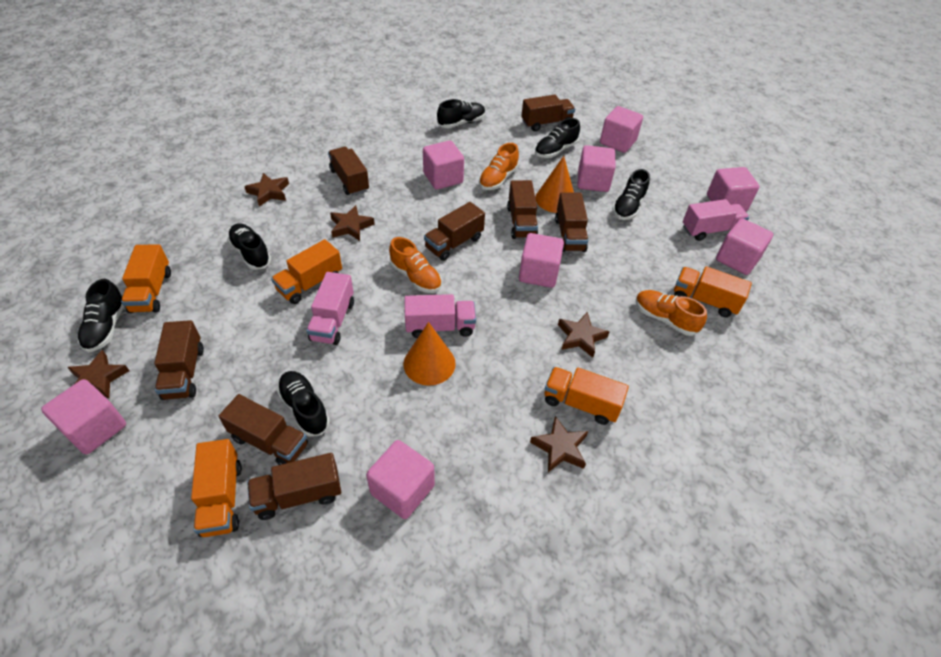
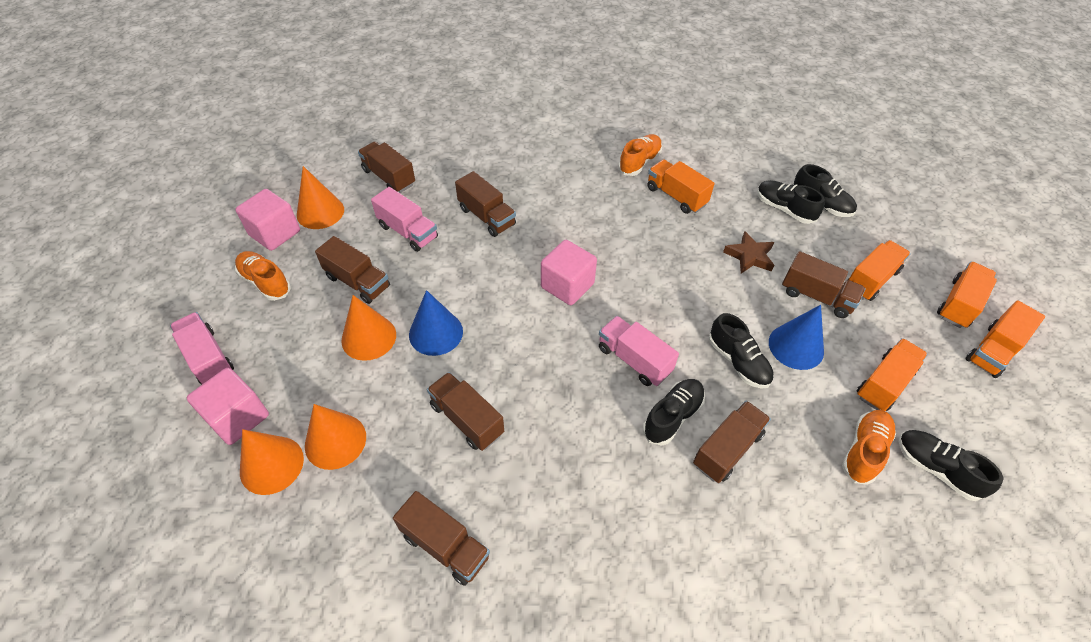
black shoe: [77,279,124,353] [227,223,271,270] [277,371,330,437] [437,99,485,128] [535,118,580,158] [612,169,650,220] = 6 -> [643,379,705,446] [709,313,774,389] [757,180,825,224] [793,164,857,217] [898,430,1003,501] = 5
blue cone: none = 0 -> [409,290,463,356] [769,305,824,370] = 2
brown star: [67,350,129,399] [244,173,289,206] [330,205,375,241] [530,416,588,472] [558,312,610,358] = 5 -> [723,231,774,273] = 1
brown truck: [154,320,204,400] [219,394,308,465] [247,453,341,520] [328,147,369,195] [424,202,485,261] [507,180,538,239] [521,95,575,131] [555,192,588,252] = 8 -> [315,236,390,304] [358,142,415,193] [393,491,490,586] [427,372,504,451] [455,171,516,237] [693,401,771,483] [782,251,866,318] = 7
orange cone: [403,322,456,386] [535,156,574,213] = 2 -> [240,429,304,495] [297,166,344,229] [305,404,366,470] [341,295,396,361] = 4
pink cube: [41,379,126,455] [366,440,435,519] [423,140,464,190] [519,233,564,288] [577,145,616,192] [600,106,643,153] [707,167,760,211] [716,218,773,275] = 8 -> [187,368,269,445] [235,189,300,251] [541,240,597,305] = 3

